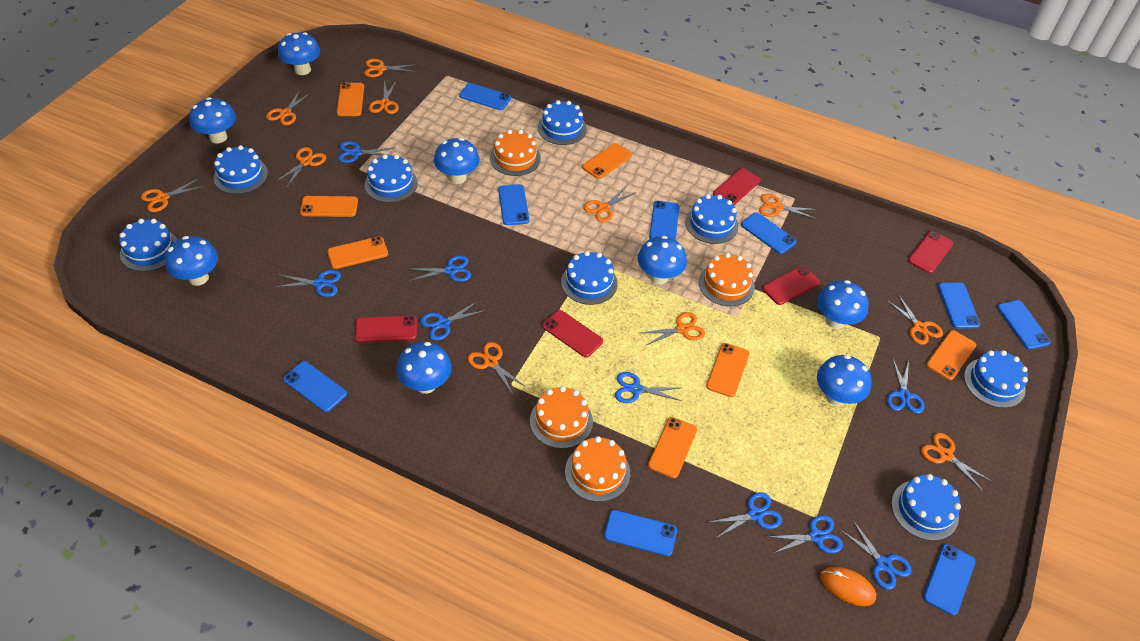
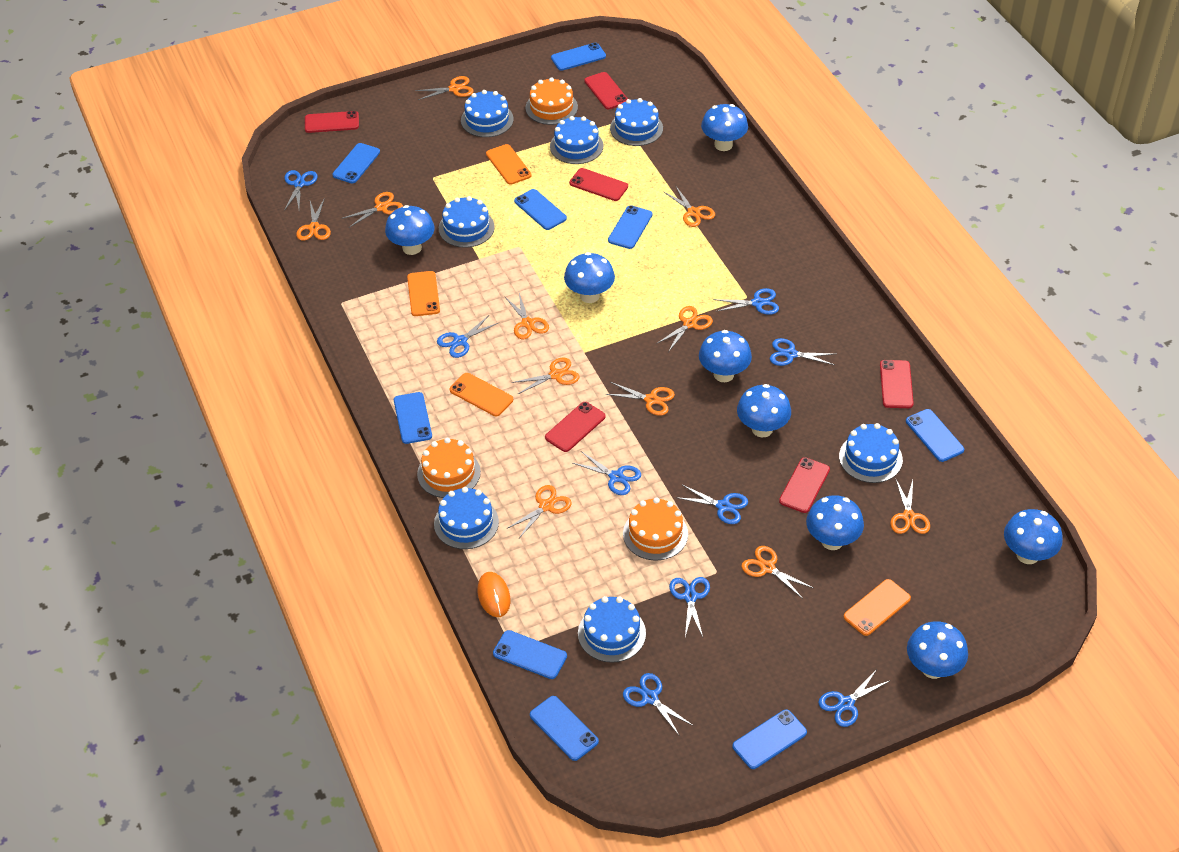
blue cake: [119,219,178,271] [214,145,268,194] [365,154,418,203] [538,100,587,145] [561,251,617,305] [685,194,738,244] [891,474,961,541] [964,350,1028,408] = 8 -> [434,487,499,549] [439,196,495,248] [461,90,514,137] [550,116,603,164] [578,596,646,663] [610,98,663,146] [839,423,903,483] = 7
orange cake: [490,130,541,176] [530,386,593,449] [565,436,630,502] [699,253,755,306] = 4 -> [417,438,481,498] [526,77,578,125] [623,497,688,560] = 3
orange phone: [300,196,358,217] [327,236,388,269] [337,83,364,116] [582,143,632,179] [648,417,697,478] [706,343,749,397] [926,330,976,380] = 7 -> [407,271,440,316] [450,373,513,416] [486,144,532,185] [844,579,911,636] = 4
red phone: [355,316,417,342] [542,310,603,357] [713,168,761,205] [762,266,820,305] [908,231,954,273] = 5 -> [305,111,359,133] [545,402,606,452] [569,168,628,201] [584,72,628,109] [779,457,830,513] [880,360,914,408] = 6

